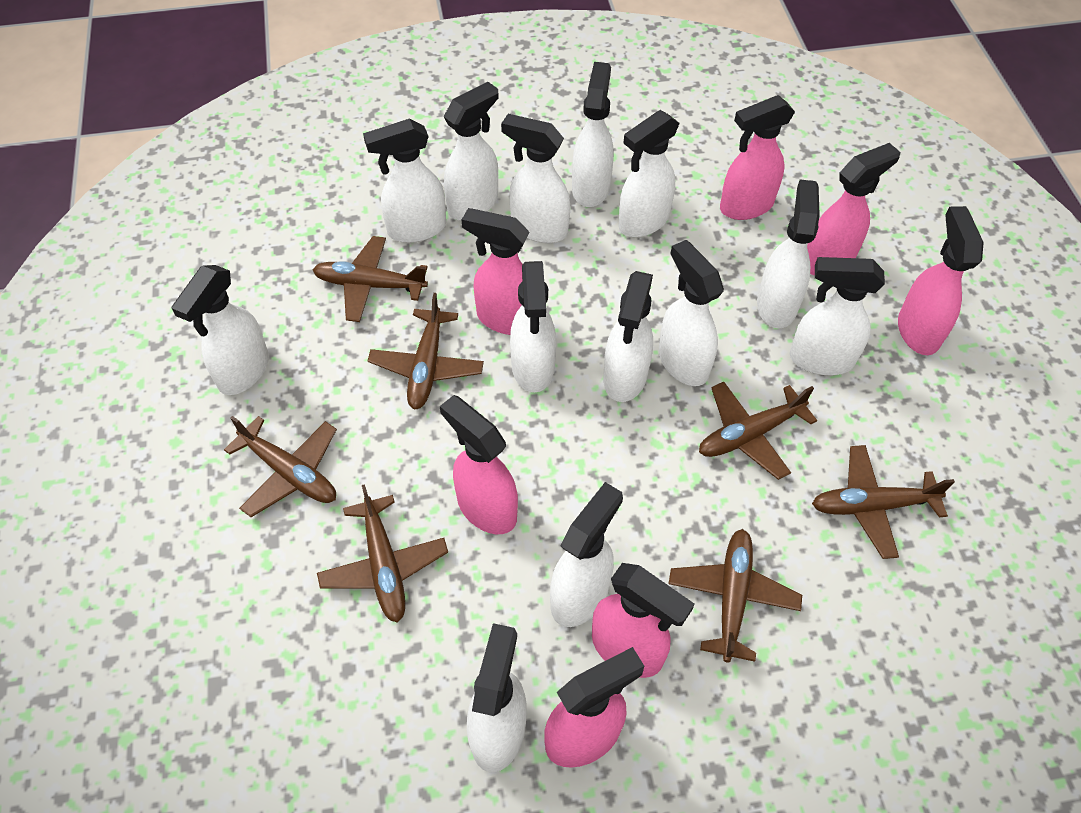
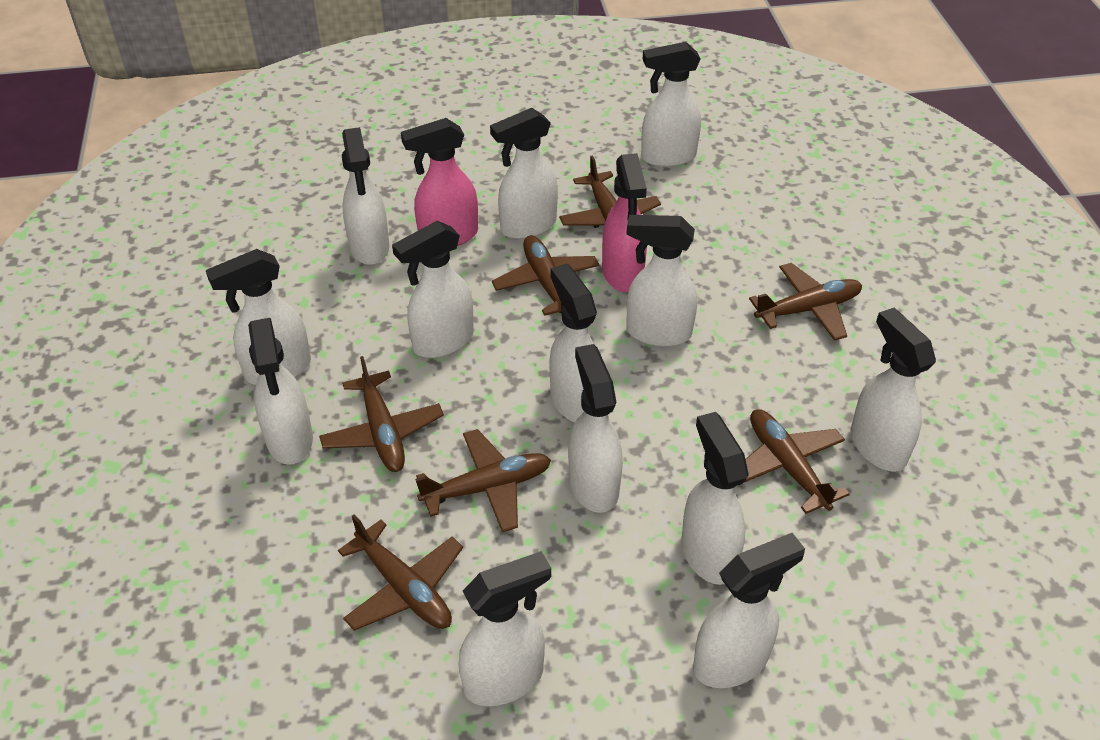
pink spray bottle: [440,395,518,534] [462,208,530,335] [544,647,644,768] [592,563,695,678] [720,95,795,220] [807,143,900,276] [898,206,984,355] = 7 -> [401,118,478,246] [602,153,647,292] = 2

